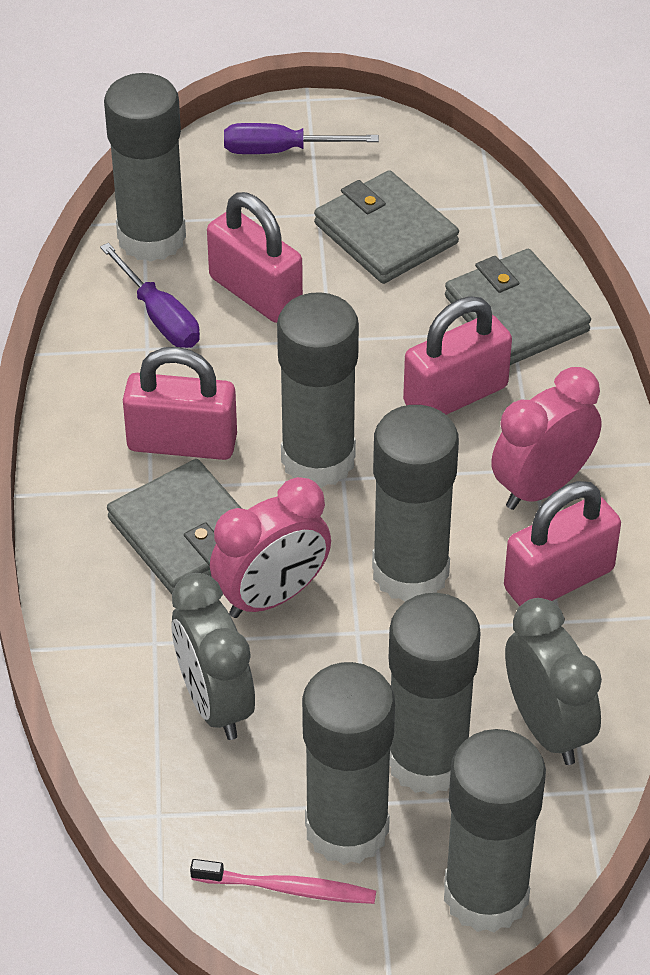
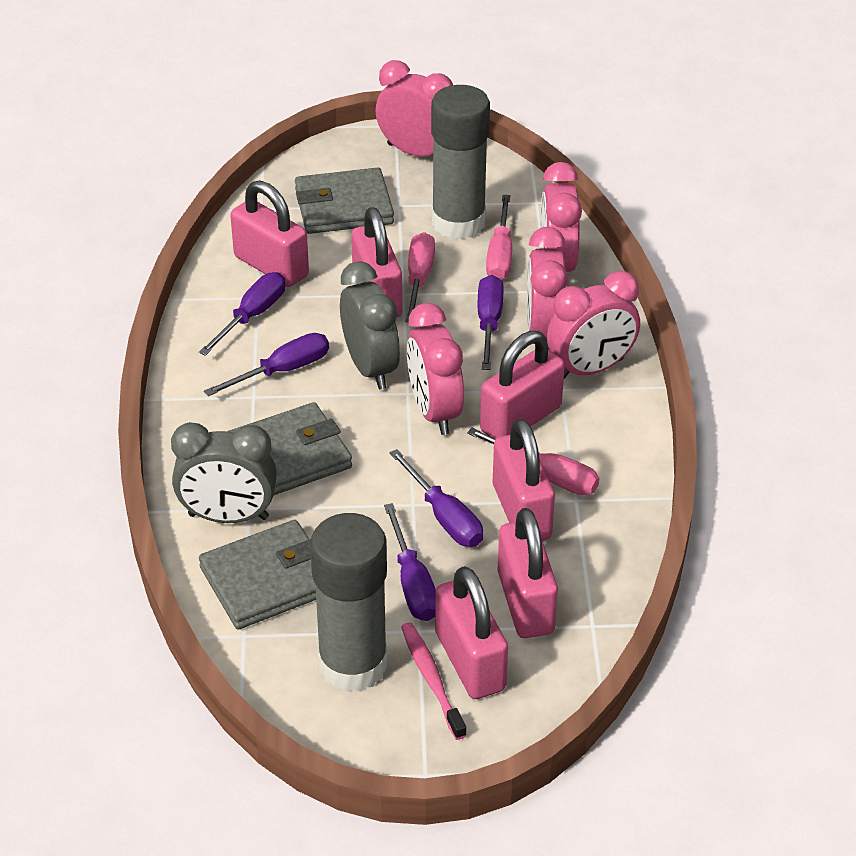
grey glue stick: [104,73,186,262] [277,292,359,488] [302,662,395,865] [372,405,459,602] [389,593,481,795] [444,729,546,933] = 6 -> [310,513,387,692] [431,85,490,239] = 2
pink clock: [210,477,331,618] [491,367,601,510] = 2 -> [376,60,453,156] [407,303,464,435] [527,227,568,349] [541,162,582,272] [547,271,640,378] = 5
pink padlock: [123,347,237,460] [207,192,303,323] [403,296,512,415] [504,481,621,606] = 4 -> [230,180,309,287] [351,207,402,317] [435,566,508,699] [480,331,565,439] [493,419,555,541] [497,508,558,638] = 6
pink screwdriver: none = 0 -> [406,232,435,322] [467,428,599,495] [486,195,512,279] = 3
purple screwdriver: [100,243,200,348] [224,123,379,154] = 2 -> [199,272,285,356] [204,333,329,396] [384,503,436,621] [390,449,483,547] [478,275,504,370] = 5

